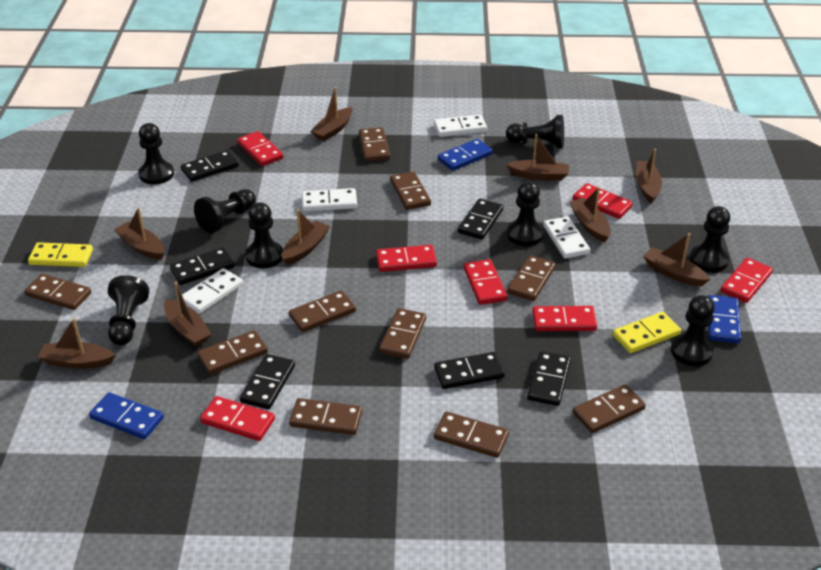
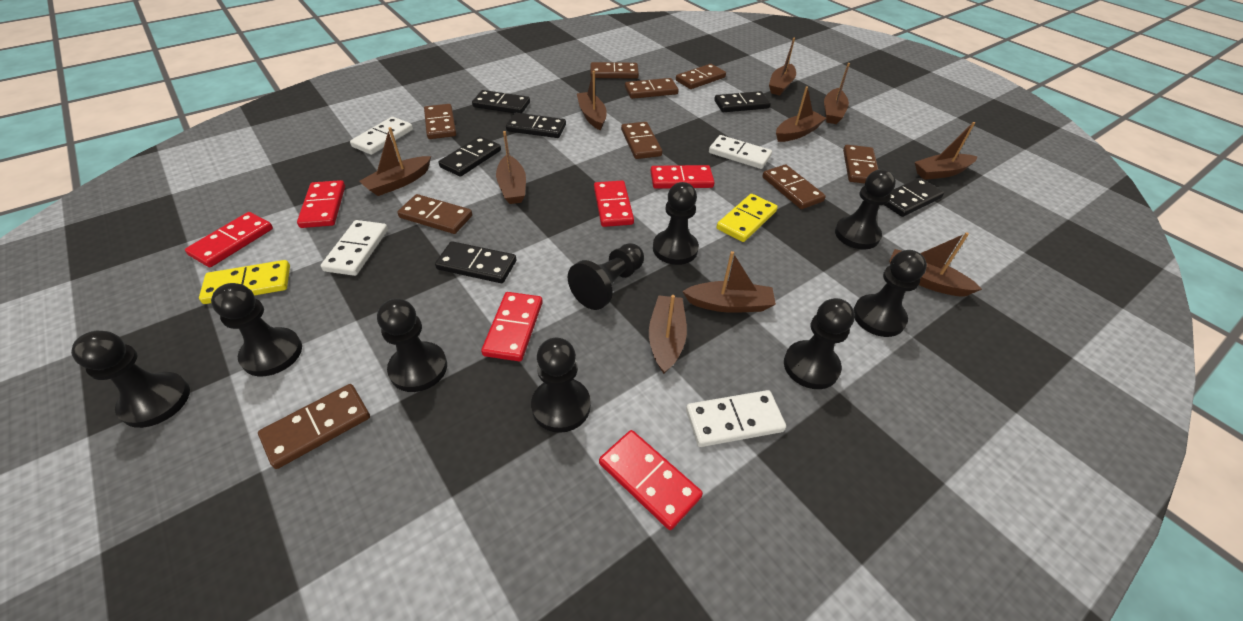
black pawn: [108,275,149,345] [139,123,174,185] [194,189,256,233] [245,202,283,268] [506,115,564,149] [507,181,544,246] [670,295,715,366] [690,206,730,272] = 8 -> [71,331,190,428] [211,283,302,376] [377,298,447,392] [531,338,591,433] [568,243,644,310] [653,182,699,265] [784,298,855,389] [835,169,896,249] [853,250,927,337] = 9
blue domino: [89,392,164,439] [438,139,493,171] [708,295,741,343] = 3 -> none = 0
brown boat: [38,318,116,369] [114,207,164,260] [164,282,212,346] [282,210,330,265] [310,87,352,141] [506,134,569,181] [569,187,611,242] [636,149,662,203] [643,233,710,286] = 9 -> [359,127,431,196] [496,131,526,204] [577,71,607,131] [649,295,687,374] [682,251,776,313] [769,38,796,95] [776,86,826,142] [824,63,850,124] [889,232,982,296] [915,122,978,180] = 10
brown domino: [24,274,91,310] [197,330,268,375] [289,291,356,332] [289,398,362,435] [359,127,390,161] [379,308,426,359] [390,172,431,210] [434,412,509,458] [507,255,556,301] [573,384,646,433] = 10 -> [258,384,370,469] [397,194,472,234] [424,104,456,139] [590,62,639,79] [621,122,662,159] [625,78,678,99] [676,64,726,89] [762,164,826,209] [843,145,878,184] = 9
red domino: [200,396,275,441] [237,131,283,166] [376,245,437,272] [463,259,507,305] [532,306,597,331] [573,183,633,219] [721,258,773,303] = 7 -> [185,212,273,267] [297,180,345,228] [481,292,543,361] [594,181,634,227] [599,430,703,530] [651,165,715,189] = 6

